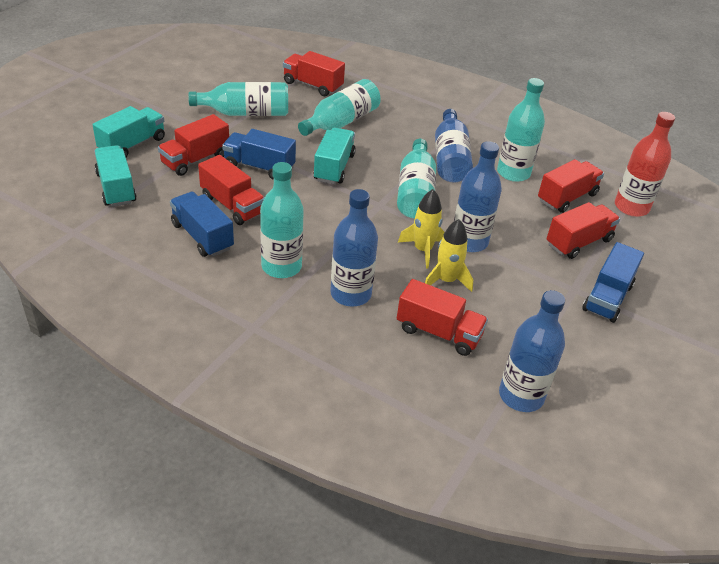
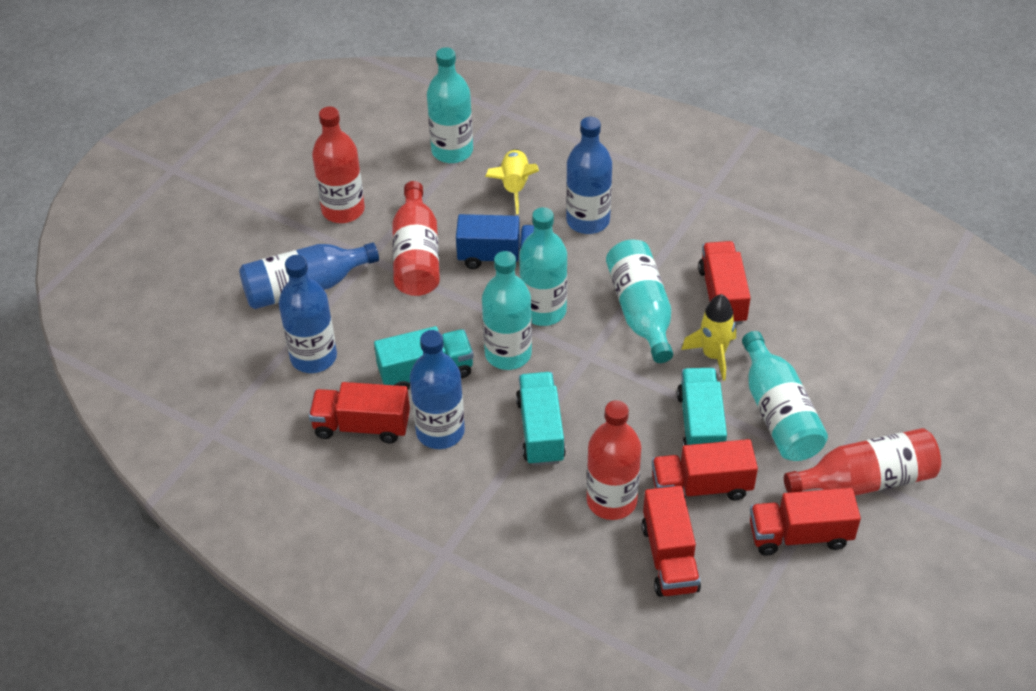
blue truck: [170,192,234,257] [222,129,296,180] [582,242,644,323] = 3 -> [456,214,534,269] = 1
red bottle: [615,112,675,217] = 1 -> [312,107,365,223] [392,181,440,296] [587,400,641,520] [784,428,941,496] = 4
red truck: [158,114,229,176] [198,155,265,225] [283,51,345,96] [397,279,488,356] [538,159,604,213] [547,202,620,259] = 6 -> [309,382,410,443] [642,486,701,597] [652,439,758,500] [698,241,751,324] [750,488,861,555] = 5

